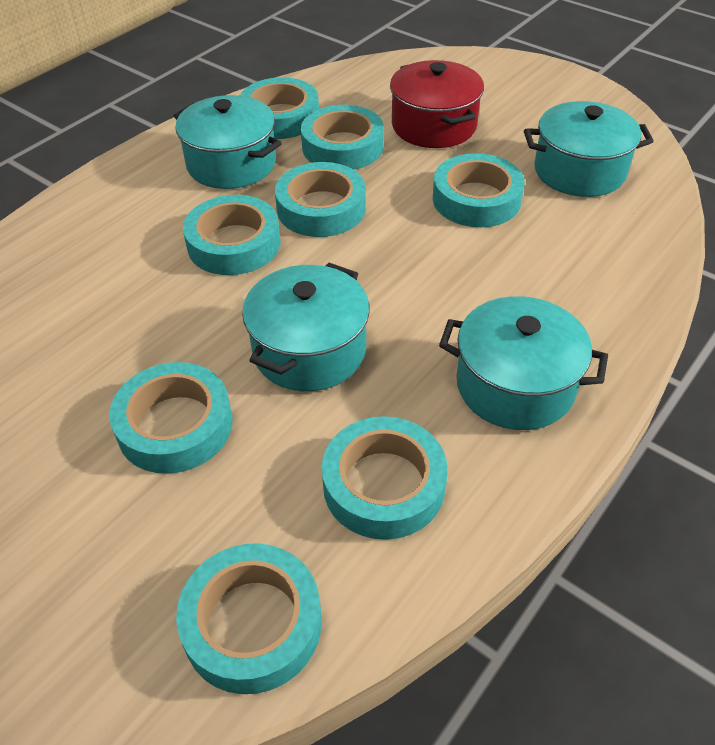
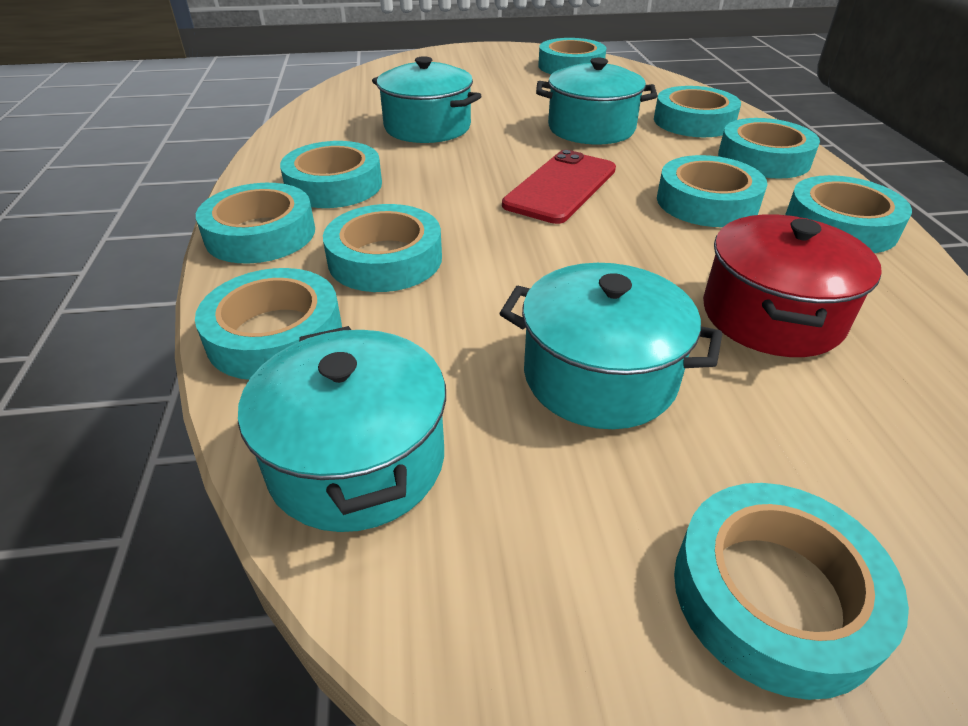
red phone: none = 0 -> [502,150,616,224] = 1
turquoise tape: [109,362,233,474] [176,543,322,694] [183,195,281,275] [240,77,319,139] [275,162,366,237] [301,105,384,170] [322,416,447,540] [433,153,525,227] = 8 -> [195,268,342,380] [196,183,315,264] [280,141,382,208] [323,204,442,292] [538,38,606,74] [654,86,741,137] [657,155,767,227] [674,483,909,700] [718,118,820,179] [785,175,912,253] = 10

